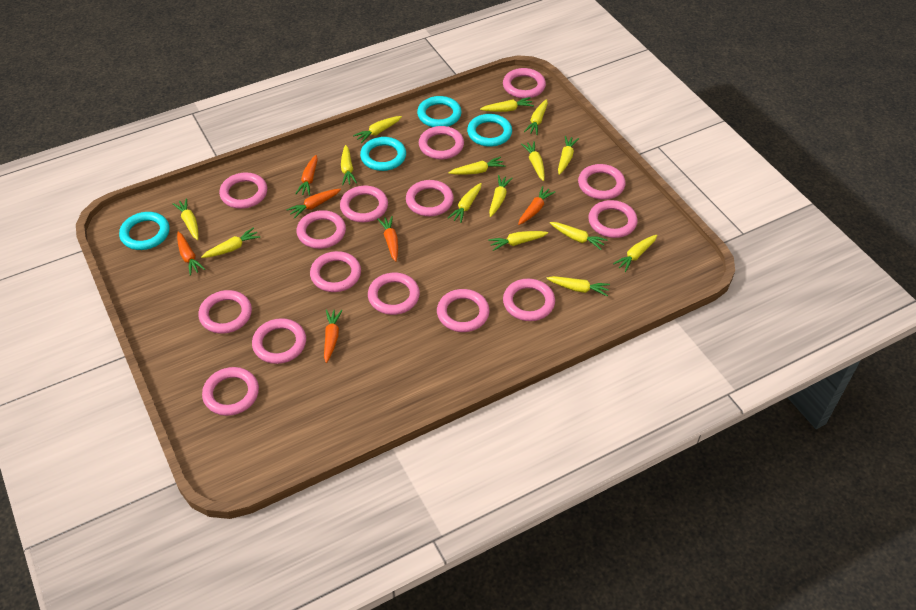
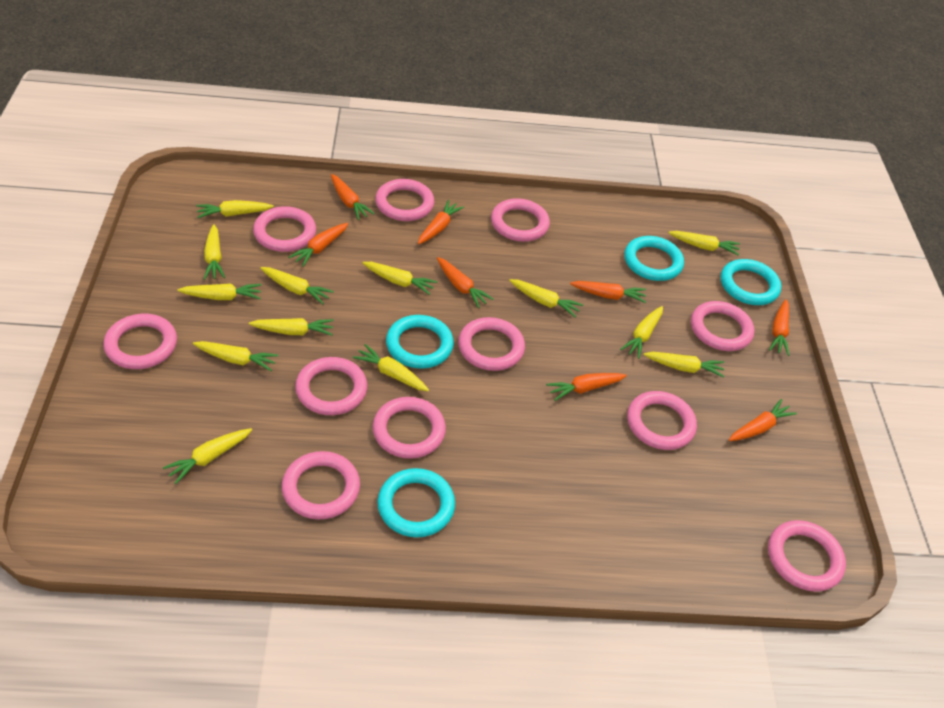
orange carrot: [177,232,205,276] [286,189,341,219] [295,155,318,196] [324,309,343,363] [378,216,398,262] [518,186,555,225] = 6 -> [288,223,348,267] [331,174,375,220] [418,200,464,244] [437,257,494,308] [546,373,627,401] [570,281,646,303] [729,399,797,441] [769,299,790,356] = 8
pink ring: [198,290,252,334] [202,367,259,416] [219,172,267,209] [252,318,306,364] [297,210,346,249] [310,251,361,292] [340,186,388,222] [368,273,420,315] [406,180,454,216] [419,126,464,159] [437,289,489,332] [503,68,546,98] [503,279,555,321] [578,164,626,200] [588,200,638,238] = 15 -> [103,314,177,369] [253,206,316,252] [282,451,360,519] [295,357,367,415] [372,397,446,459] [375,179,434,221] [458,317,525,371] [491,198,550,242] [627,391,697,450] [691,301,754,351] [768,520,846,592] = 11
yellow carrot: [172,198,199,240] [201,227,260,258] [341,145,357,185] [353,116,402,143] [448,183,482,223] [449,157,505,175] [480,97,534,112] [488,231,548,251] [489,175,513,217] [521,141,545,181] [524,99,548,135] [546,276,610,296] [550,222,607,250] [558,136,579,175] [613,235,657,272] = 15 -> [163,428,252,484] [177,283,262,300] [193,341,279,371] [196,200,274,218] [204,224,225,280] [249,318,334,336] [260,267,334,304] [353,344,429,391] [362,262,437,295] [509,279,583,317] [620,306,663,359] [643,352,725,378] [668,231,740,256] = 13

